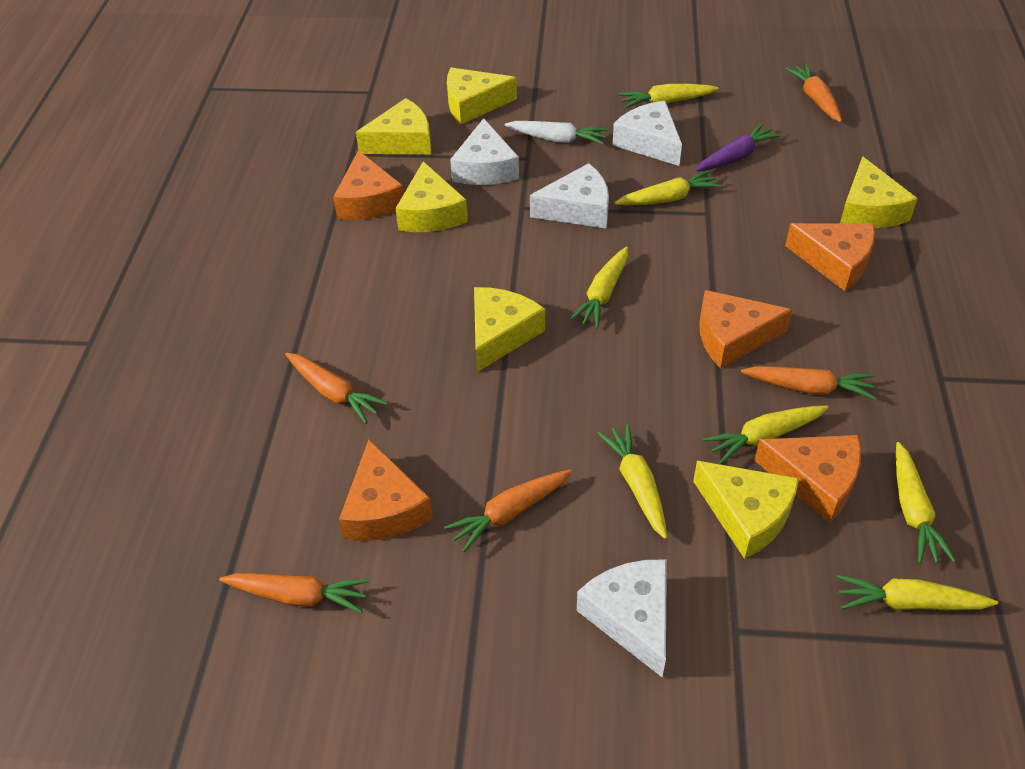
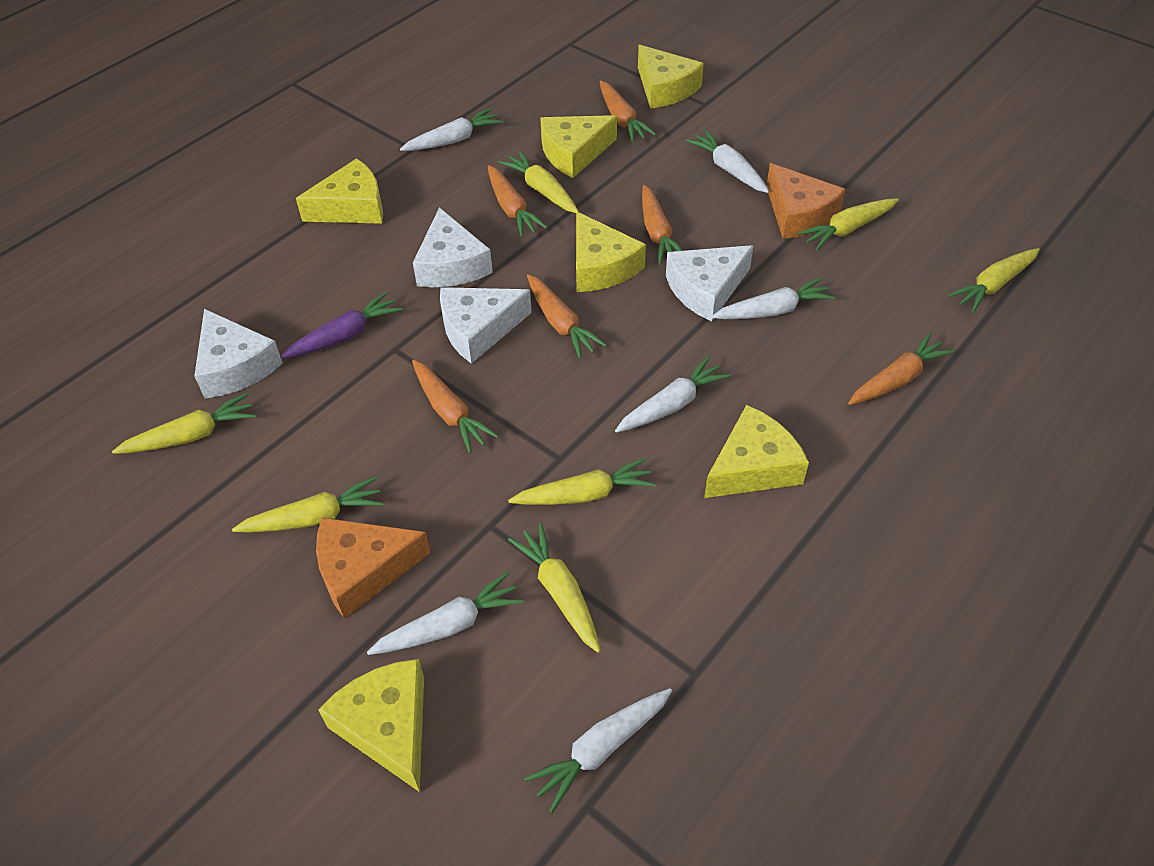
orange carrot: [219,573,370,613] [285,353,388,424] [444,469,572,553] [741,366,876,399] [785,64,842,122] = 5 -> [412,360,499,453] [488,165,548,237] [527,274,607,359] [599,80,656,142] [642,185,682,264] [848,332,955,405] = 6
orange cheese: [333,150,404,220] [339,439,433,541] [699,290,792,368] [754,435,861,523] [785,223,875,291] = 5 -> [316,518,431,618] [766,163,846,239] = 2
white carrot: [505,121,608,145] = 1 -> [367,572,524,655] [400,108,503,151] [524,688,672,813] [615,356,731,433] [686,130,769,193] [711,277,836,319] = 6

